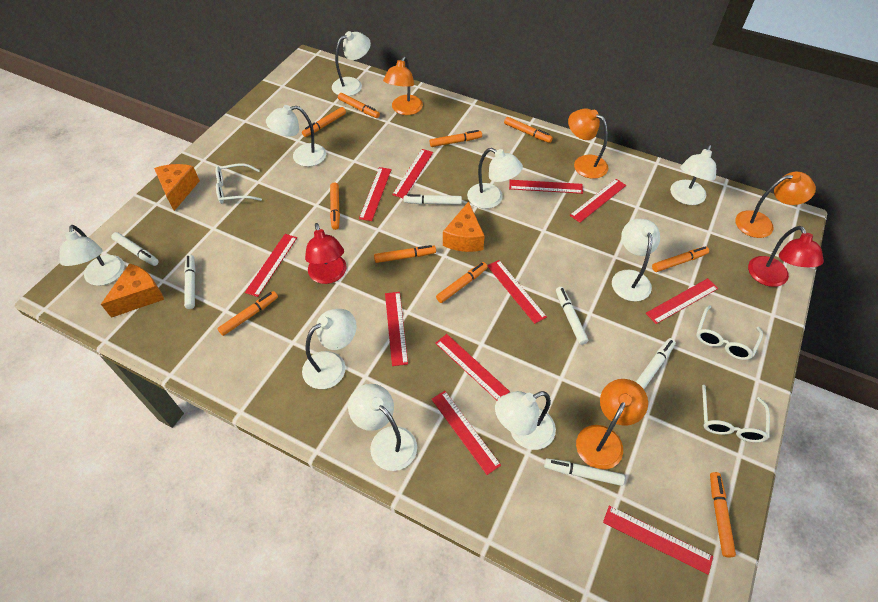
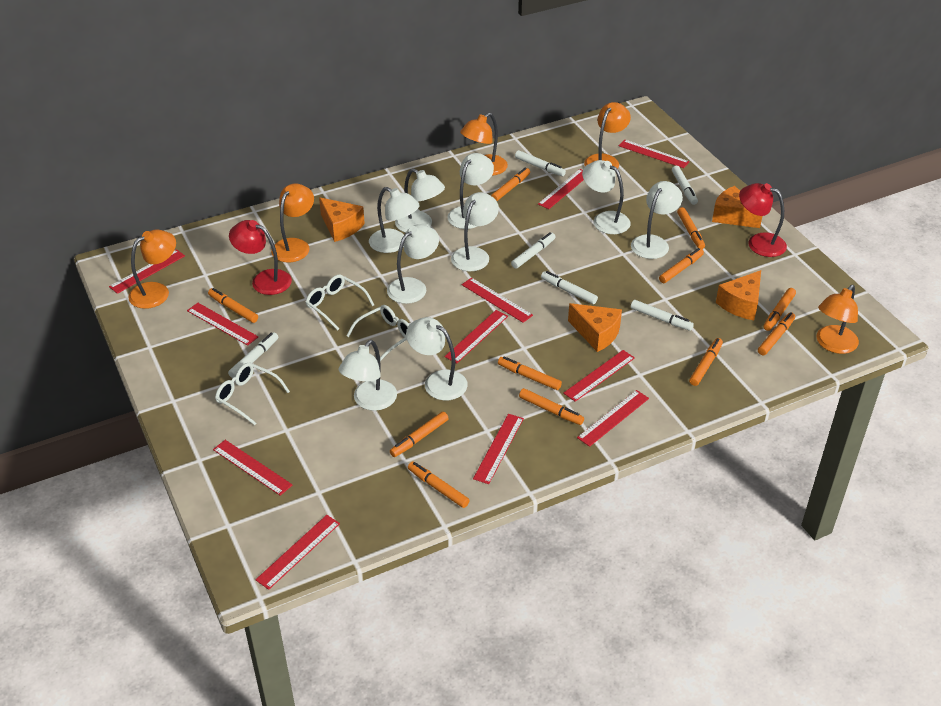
orange cheese: [101,263,164,318] [154,164,200,211] [443,201,485,252] = 3 -> [319,197,365,242] [568,303,622,352] [712,186,762,228] [716,270,761,320] = 4
orange lamp: [383,57,423,115] [568,108,608,179] [576,379,648,470] [735,172,816,238] = 4 -> [128,230,176,309] [271,183,314,262] [460,113,508,176] [584,102,631,169] [817,285,859,354] = 5
orange marker: [217,291,278,336] [302,107,346,137] [330,183,340,230] [338,93,380,118] [374,245,436,263] [430,130,482,147] [436,262,488,303] [504,117,553,143] [652,246,709,272] [710,472,736,557] = 10 -> [208,288,258,323] [390,412,449,457] [408,461,470,508] [491,168,530,201] [498,356,562,390] [519,388,584,425] [659,248,704,283] [677,207,705,249] [689,338,723,386] [758,312,795,355] [763,288,796,331] = 11

